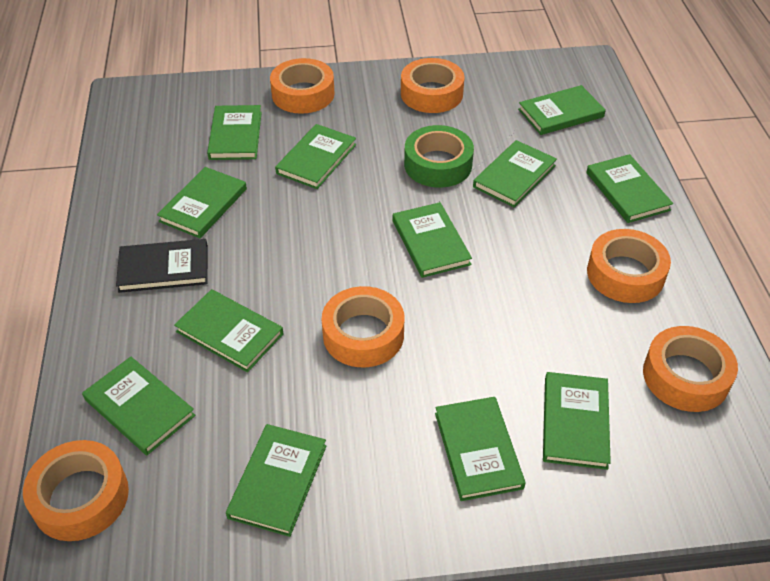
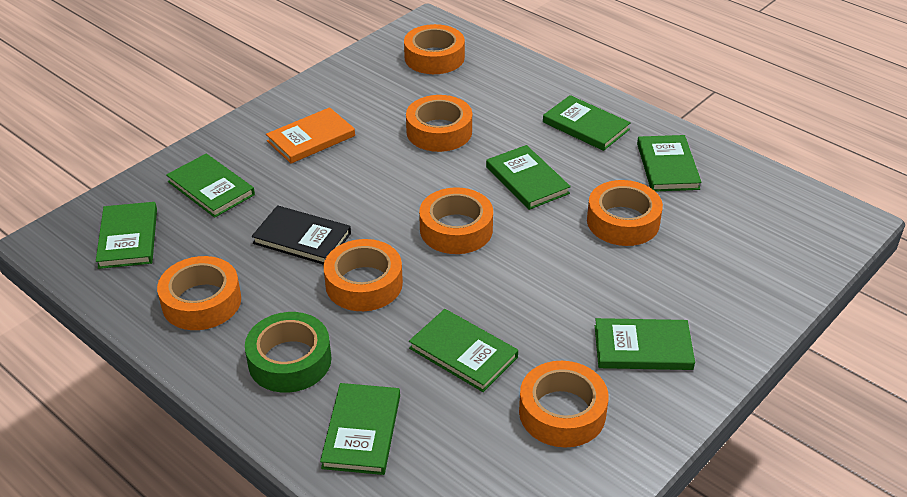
green book: [82,357,195,455] [157,167,247,238] [174,289,283,372] [207,105,262,160] [226,424,326,537] [275,124,356,189] [393,202,472,278] [435,397,526,501] [473,140,557,208] [518,85,606,135] [543,372,611,470] [586,154,673,223] = 12 -> [96,202,157,269] [166,154,255,218] [320,383,400,475] [409,309,518,392] [486,145,571,210] [543,95,631,151] [595,318,695,370] [637,135,702,192] = 8
orange book: none = 0 -> [266,107,355,164] = 1
orange tape: [23,440,129,541] [270,58,335,114] [321,286,405,367] [401,58,465,113] [587,229,671,303] [643,326,738,412] = 6 -> [157,256,241,330] [323,239,403,311] [404,24,465,74] [406,95,472,152] [419,187,493,254] [519,361,609,447] [587,180,663,246] = 7

